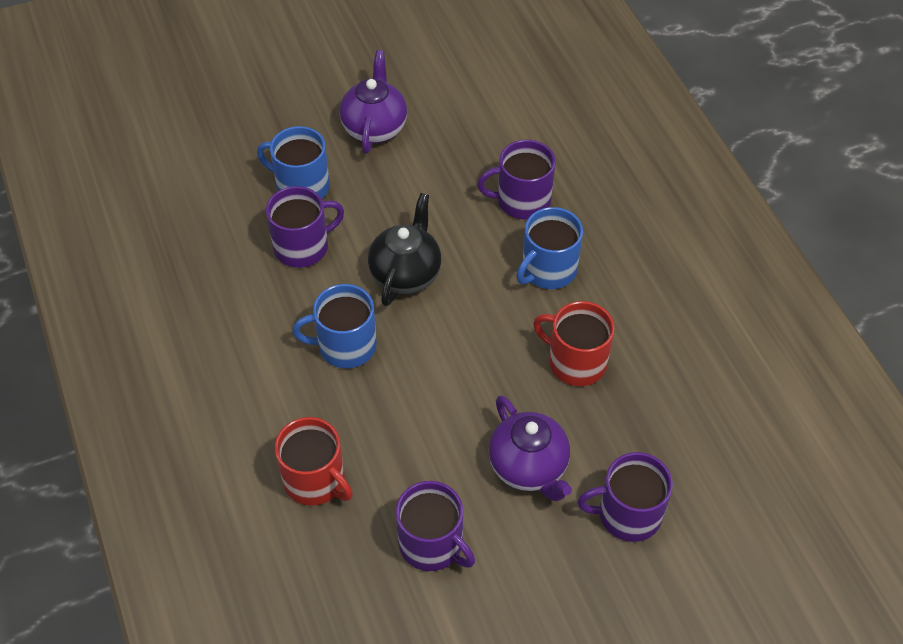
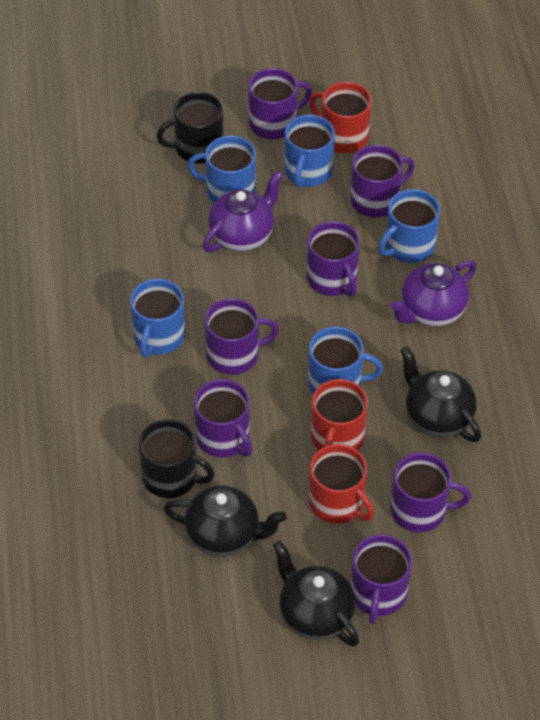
black mug: none = 0 -> [139,419,215,498] [156,92,223,164] = 2
black teapot: [368,193,441,306] = 1 -> [164,486,286,557] [273,541,359,647] [400,346,481,442] = 3
blue mug: [257,126,330,199] [293,284,377,368] [516,207,583,289] = 3 -> [130,279,185,358] [188,135,256,203] [284,115,335,188] [308,327,383,394] [378,189,440,263] = 5
purple mug: [266,186,344,268] [396,481,475,571] [477,140,555,219] [578,452,673,542] = 4 -> [194,379,252,457] [205,298,279,375] [248,68,312,139] [307,221,360,296] [350,145,415,218] [351,534,412,624] [391,453,471,532] = 7
red mug: [275,417,353,506] [533,301,615,386] = 2 -> [309,82,371,153] [309,444,374,524] [311,379,368,450] = 3

